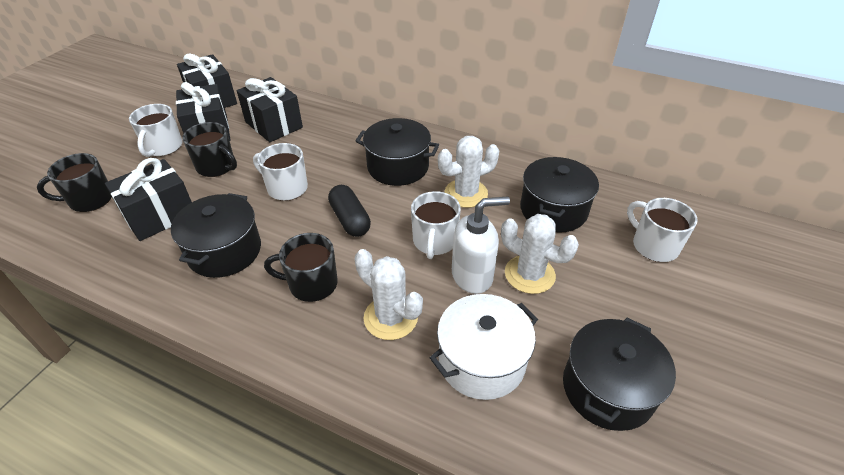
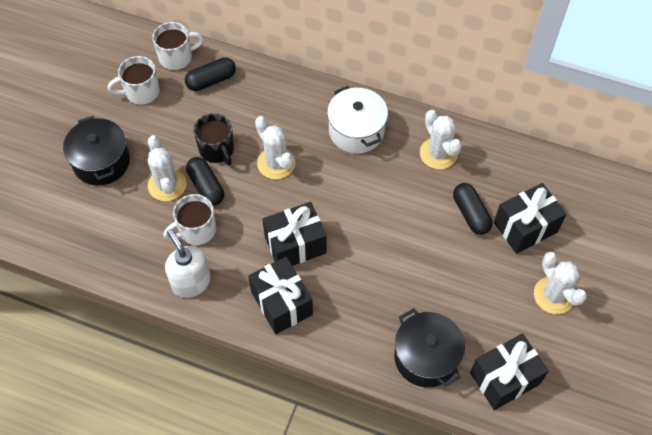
black capsule: [328,185,371,237] = 1 -> [185,58,236,91] [186,157,224,206] [453,183,492,235] = 3
black mug: [37,153,112,212] [182,122,237,177] [264,233,338,302] = 3 -> [193,113,234,166] = 1
black pot: [171,193,261,278] [356,118,439,186] [520,157,599,233] [563,318,676,431] = 4 -> [63,116,130,186] [394,308,465,387] = 2
white cactus: [354,249,423,340] [438,136,499,208] [501,214,579,294] = 3 -> [148,135,187,201] [255,116,295,179] [420,110,462,169] [534,252,587,314] = 4
white mug: [129,104,183,157] [253,143,308,201] [411,191,461,259] [627,198,697,262] = 4 -> [108,56,160,104] [152,22,204,70] [163,194,216,245] = 3

